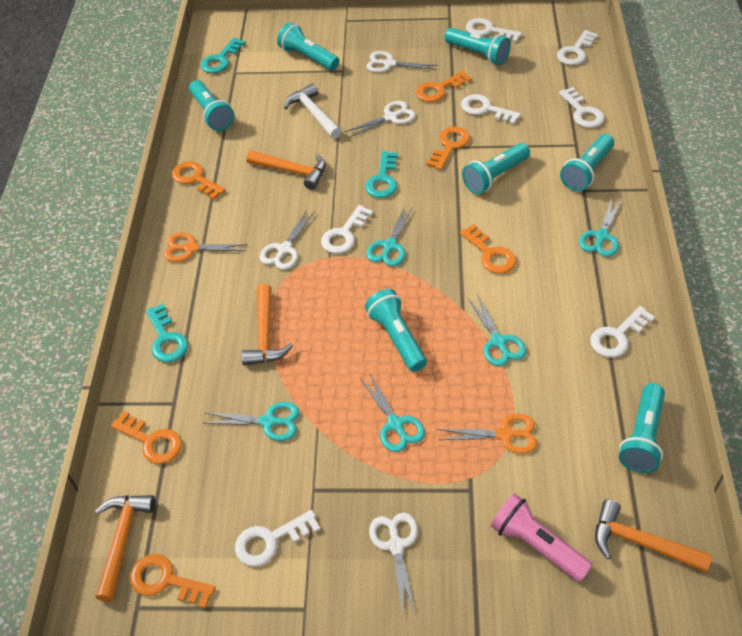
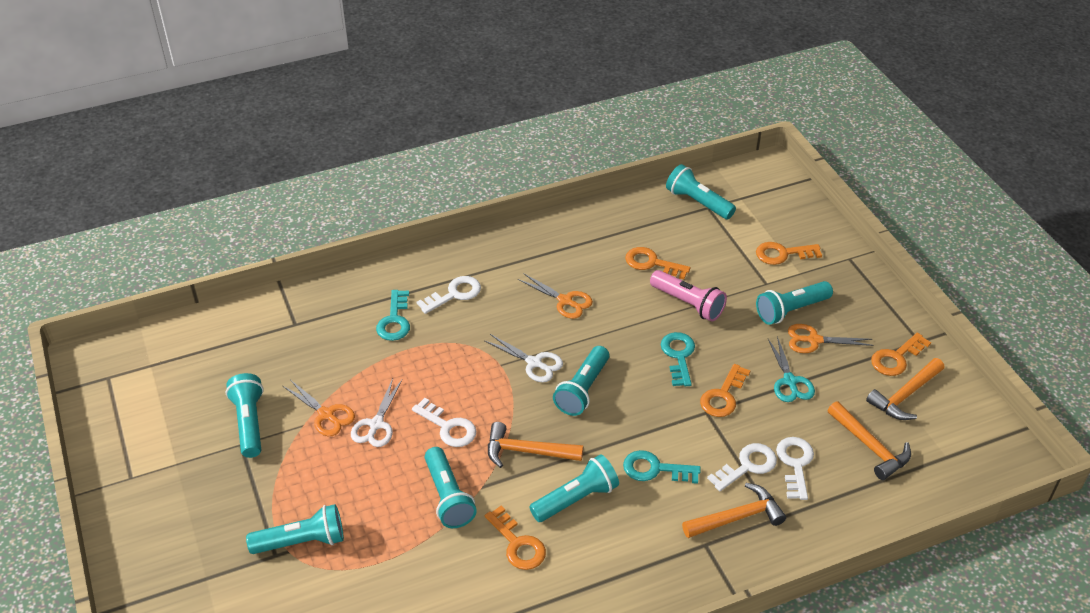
orange key: [111,411,182,464] [130,554,216,609] [172,161,226,200] [416,71,472,102] [426,126,470,170] [460,224,516,274] = 6 -> [485,506,546,570] [625,247,691,279] [700,364,751,417] [756,242,822,265] [871,333,931,376] = 5
orange scissors: [164,232,248,262] [438,413,537,454] = 2 -> [283,381,355,436] [518,273,593,319] [788,324,874,353] = 3
turquoise scissors: [205,402,299,441] [360,374,425,452] [367,205,413,266] [468,295,526,366] [579,196,622,257] = 5 -> [768,336,815,402] = 1
white hammer: [284,83,342,139] = 1 -> none = 0
white key: [235,510,320,567] [321,205,373,254] [461,94,521,125] [466,18,522,42] [557,30,598,65] [559,87,604,128] [590,306,655,358] = 7 -> [412,398,476,447] [416,276,481,314] [707,443,777,491] [776,437,814,500] = 4
white scissors: [260,210,315,270] [345,101,416,138] [366,51,437,73] [369,513,418,613] = 4 -> [351,378,402,447] [484,334,563,382] = 2

